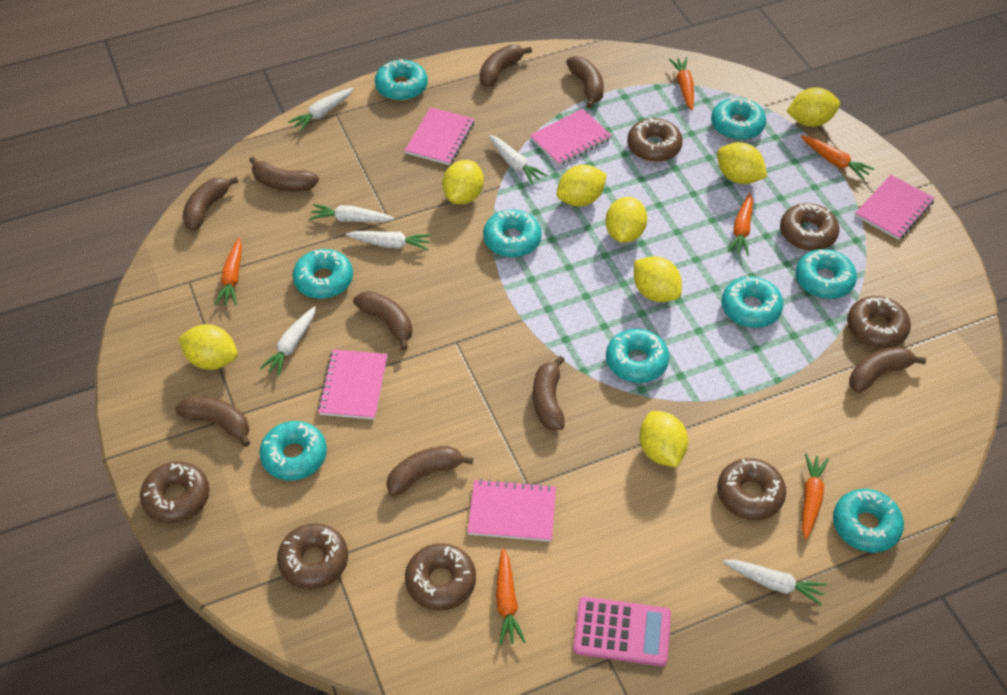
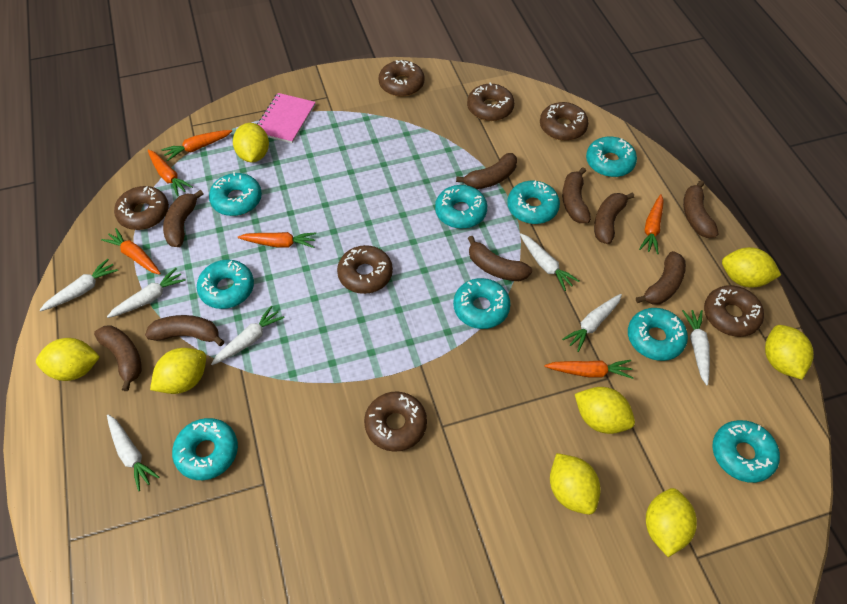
pink calculator: [573,597,671,666] = 1 -> none = 0
pink notebook: [318,349,387,420] [405,107,474,165] [468,479,556,542] [530,109,612,166] [855,175,935,240] = 5 -> [257,93,316,143] = 1
white carrot: [259,306,316,376] [288,88,354,132] [310,204,394,222] [346,231,431,250] [488,135,547,185] [723,560,827,606] = 6 -> [40,259,118,311] [107,268,186,318] [107,415,160,491] [211,305,285,365] [520,233,579,291] [562,294,622,352] [682,310,710,385] = 7

